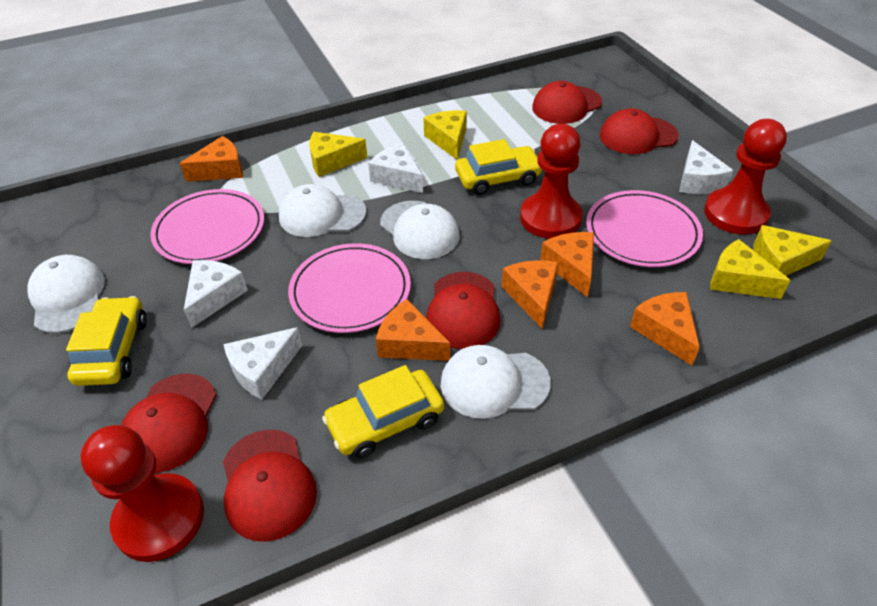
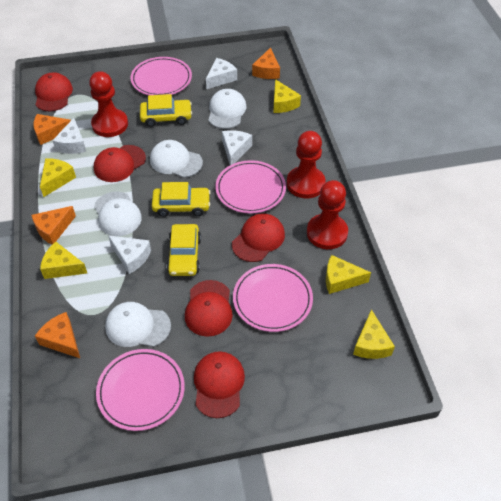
orange cheese: [179,136,243,182] [376,299,450,361] [502,260,559,329] [540,232,594,297] [630,292,700,365] = 5 -> [31,206,76,245] [34,114,71,145] [35,312,80,358] [252,47,280,79] = 4
pink plate: [150,189,264,264] [288,243,411,333] [586,190,703,267] = 3 -> [96,349,185,431] [130,57,192,95] [215,160,286,214] [233,264,313,332] = 4
yellow cheese: [309,132,367,177] [423,110,467,160] [710,239,791,299] [754,225,832,276] = 4 -> [40,158,76,197] [40,242,87,279] [273,79,301,113] [326,255,371,294] [353,309,395,359] = 5

